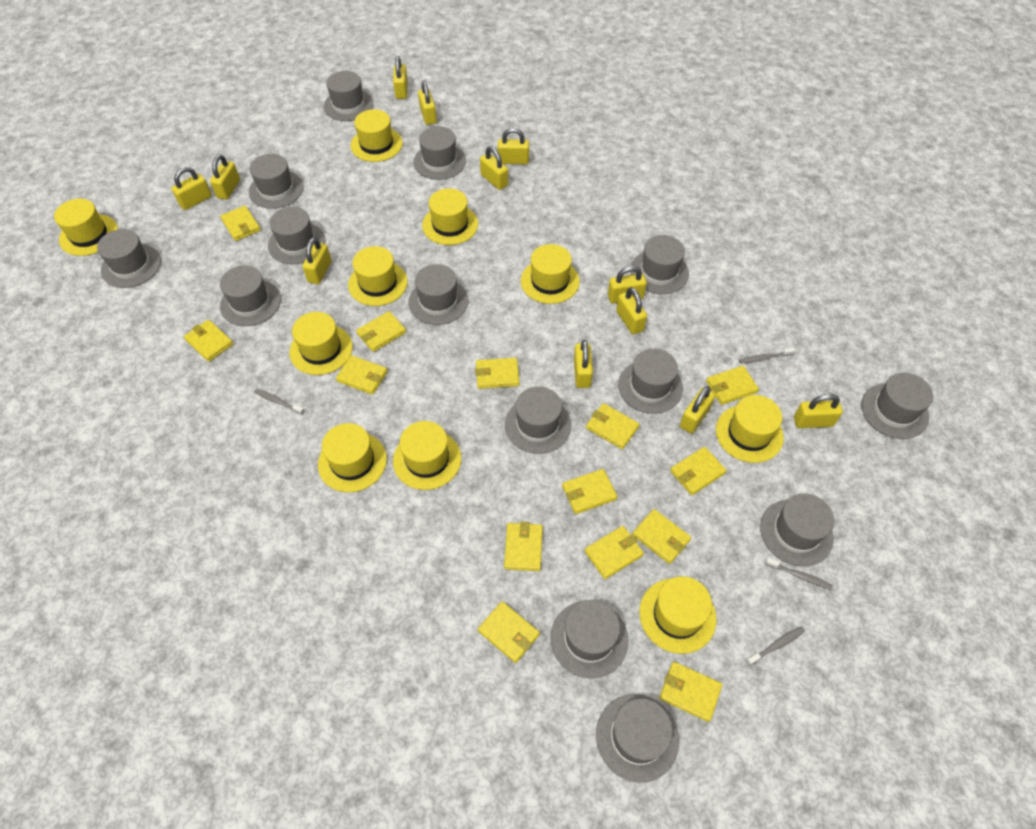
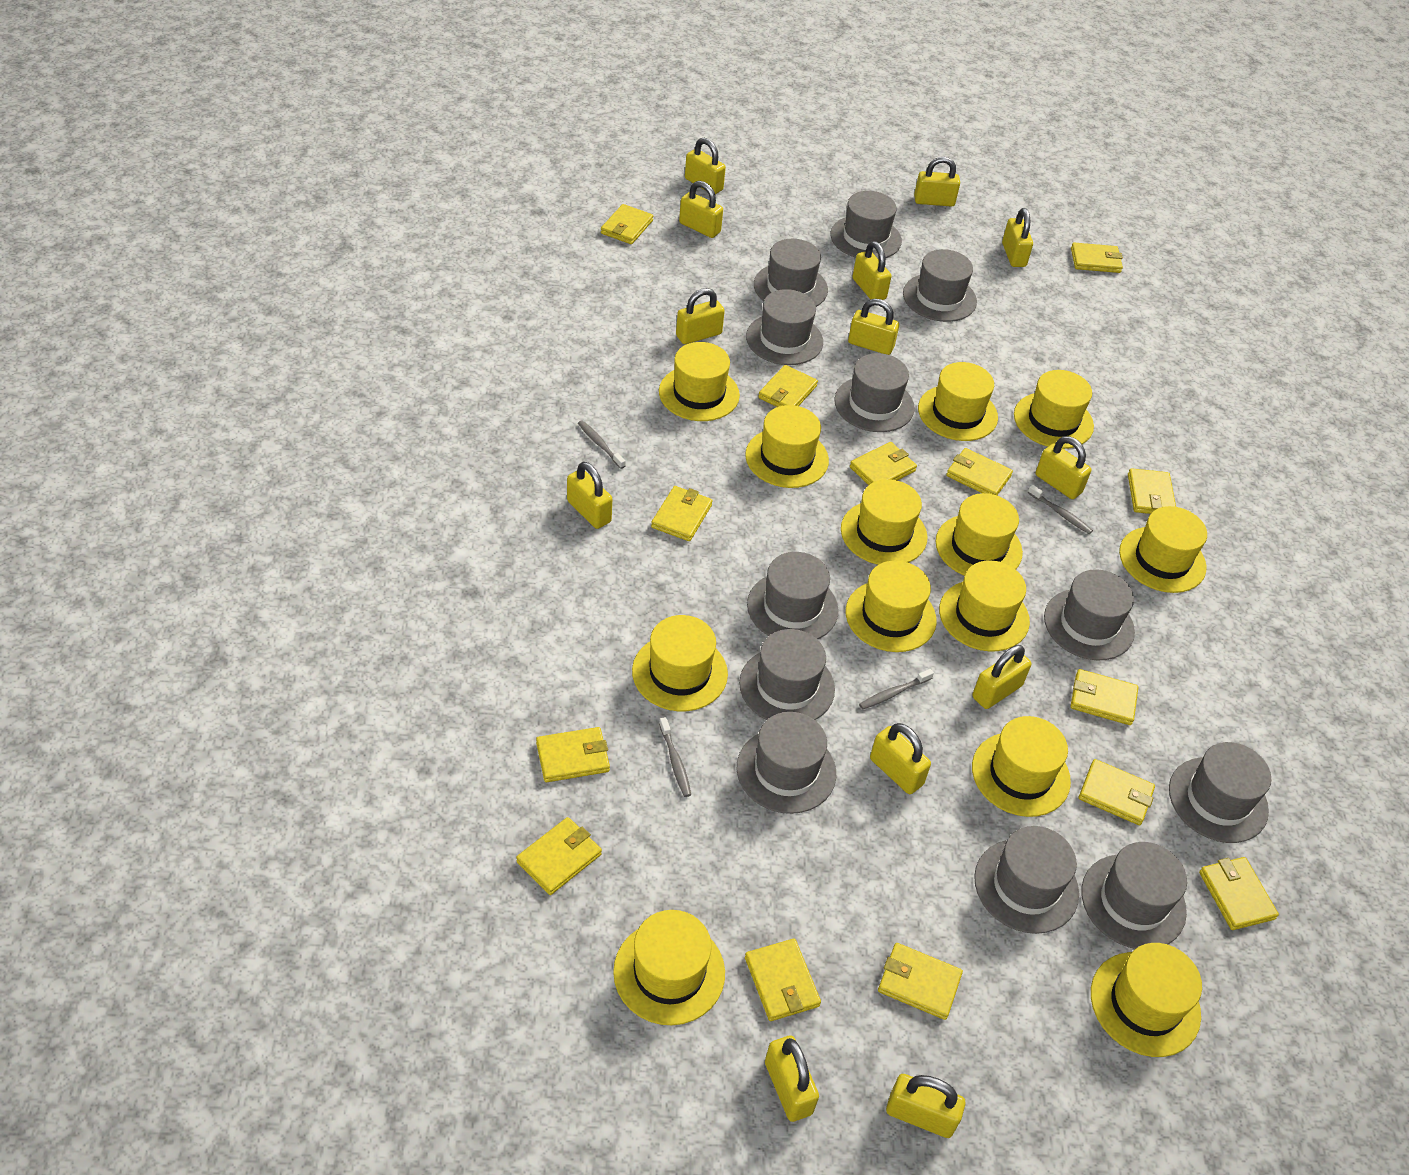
grey hat: [97,229,161,288] [220,265,281,326] [249,154,304,209] [268,207,326,264] [323,71,373,121] [408,264,469,325] [413,126,466,180] [505,386,571,454] [550,600,628,679] [596,694,679,783] [618,348,683,414] [630,235,689,294] [760,493,834,567] [861,373,933,439] = 14 -> [737,712,836,814] [739,629,835,720] [746,289,823,365] [747,552,839,640] [754,239,828,307] [830,191,902,259] [834,353,915,432] [903,249,977,322] [974,826,1079,934] [1044,569,1135,660] [1081,842,1187,949] [1169,742,1271,843] = 12
yellow hat: [54,199,118,256] [289,312,353,375] [318,423,387,492] [348,246,408,306] [351,109,402,162] [393,421,461,490] [422,188,478,245] [521,244,580,304] [639,576,716,654] [716,395,784,463] = 10 -> [613,910,725,1025] [632,615,728,711] [659,342,740,421] [745,405,829,488] [841,479,927,565] [846,560,937,652] [918,362,998,441] [936,493,1023,576] [939,560,1030,652] [972,716,1071,817] [1014,370,1094,449] [1091,943,1202,1057] [1119,506,1207,593] = 13
yellow padlock: [172,167,212,210] [210,154,240,200] [302,237,331,284] [393,56,408,99] [418,81,437,125] [480,146,508,190] [497,128,529,164] [574,340,593,388] [608,266,647,303] [616,287,647,334] [680,386,715,433] [794,394,843,428] = 12 -> [567,462,612,529] [676,288,725,344] [679,181,723,238] [685,138,726,194] [765,1035,819,1122] [848,299,899,355] [852,241,892,300] [870,723,931,794] [886,1074,965,1138] [914,157,960,207] [972,645,1031,709] [1002,208,1033,267] [1036,436,1091,499] = 13

